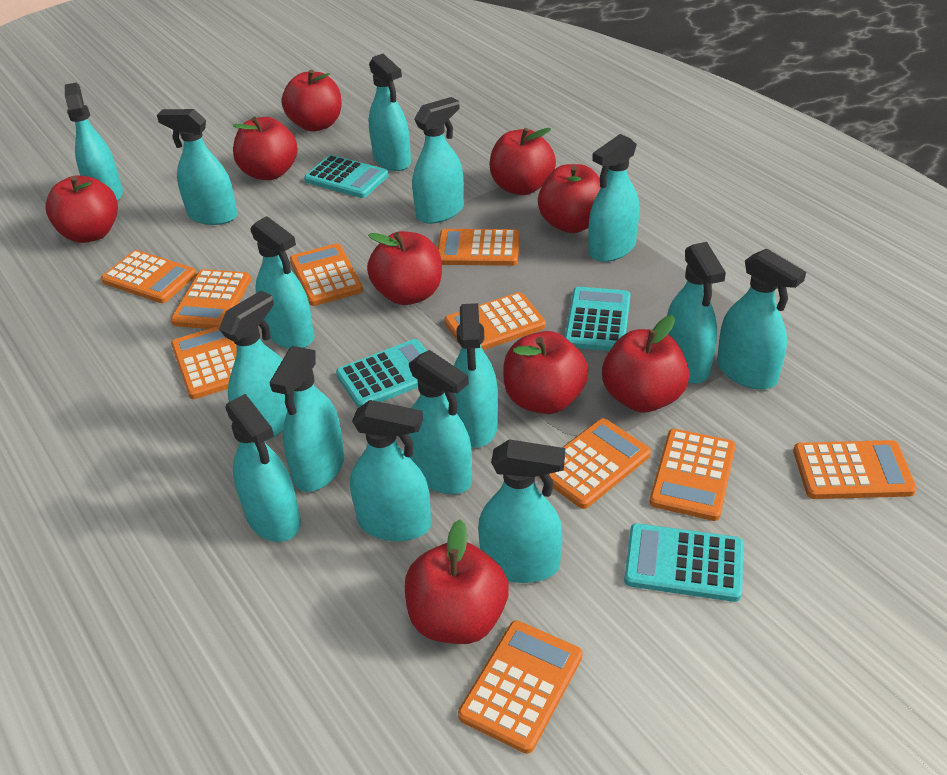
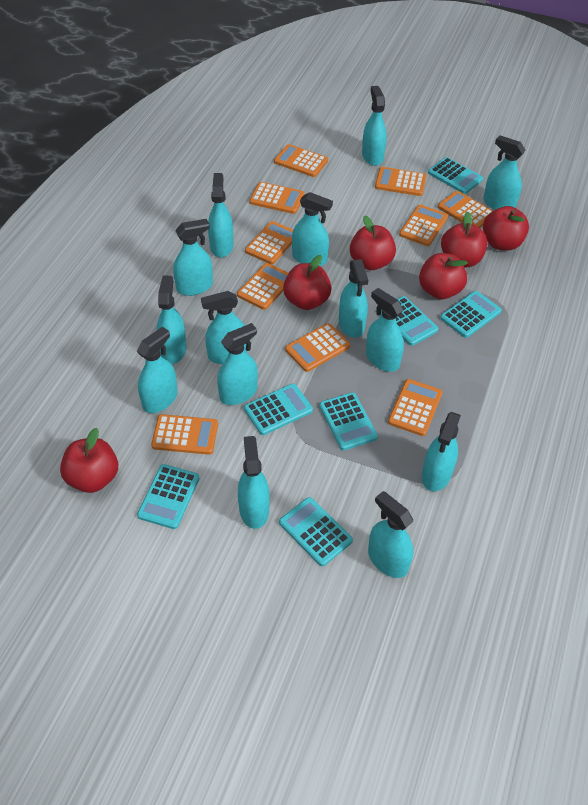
red apple: [45,175,118,243] [233,117,298,180] [282,70,342,132] [367,231,442,305] [405,519,509,644] [490,128,556,195] [503,331,589,414] [538,164,601,233] [602,315,689,412] = 9 -> [60,428,118,493] [283,255,332,310] [350,215,396,270] [419,253,468,299] [441,212,488,267] [483,206,529,251] = 6
turquoise calculator: [304,155,389,198] [336,339,427,408] [565,287,631,351] [624,523,743,602] = 4 -> [137,464,199,529] [244,383,313,435] [279,497,353,566] [319,392,378,450] [379,296,438,346] [428,157,483,194] [440,291,502,338] = 7
turquoise spray bottle: [65,83,123,202] [157,109,238,225] [219,290,287,441] [225,394,301,542] [250,216,314,349] [269,346,344,492] [350,400,431,541] [369,54,411,171] [409,350,472,494] [412,97,464,224] [454,303,498,448] [478,439,565,583] [588,134,639,262] [667,242,726,384] [717,249,806,390] = 15 -> [137,327,178,413] [156,275,187,364] [173,219,213,296] [201,291,247,364] [208,173,233,257] [217,323,258,405] [238,436,270,529] [292,192,333,266] [339,259,368,338] [362,86,387,166] [366,288,404,372] [368,491,413,578] [422,412,461,492] [483,136,525,210] = 14

